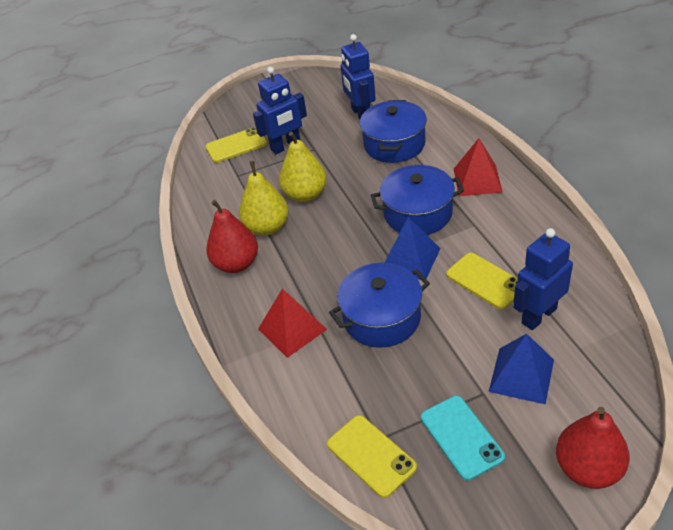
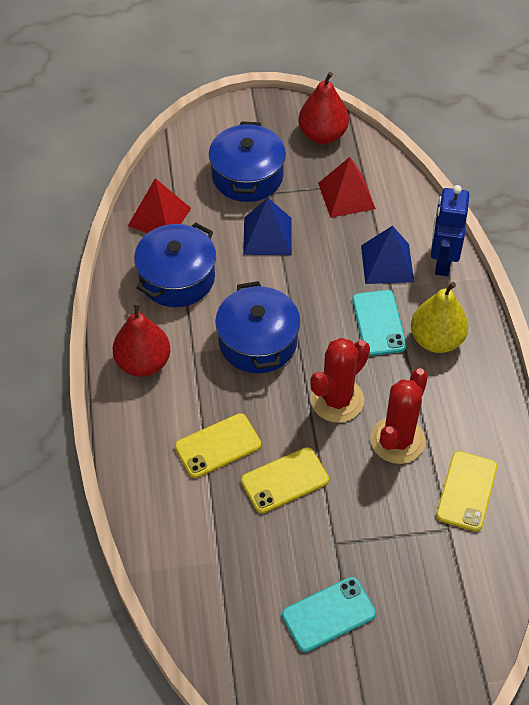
blue robot: [253,67,307,154] [341,34,376,119] [513,228,573,330] = 3 -> [431,185,470,276] = 1
red cactus: none = 0 -> [310,338,370,423] [371,368,428,464] = 2
turquoise phone: [421,396,505,481] = 1 -> [282,577,376,652] [352,290,407,356] = 2
yellow pear: [239,161,288,235] [279,132,327,202] = 2 -> [411,282,468,353] = 1

